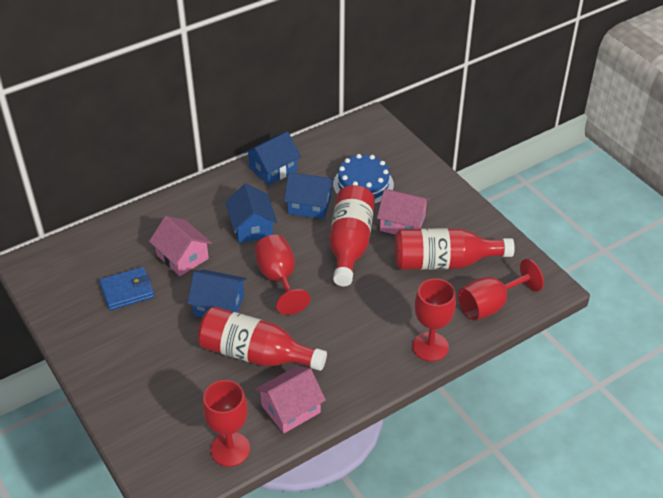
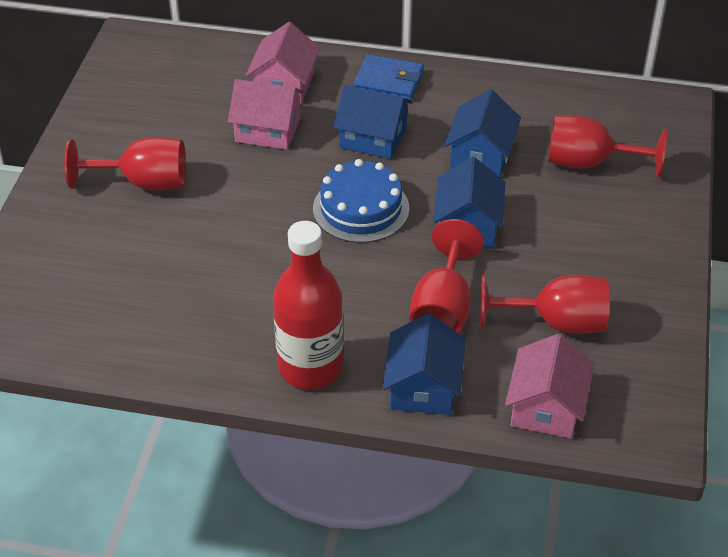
red bottle: [198,306,327,371] [329,185,375,286] [395,228,515,270] = 3 -> [273,221,344,390] = 1

